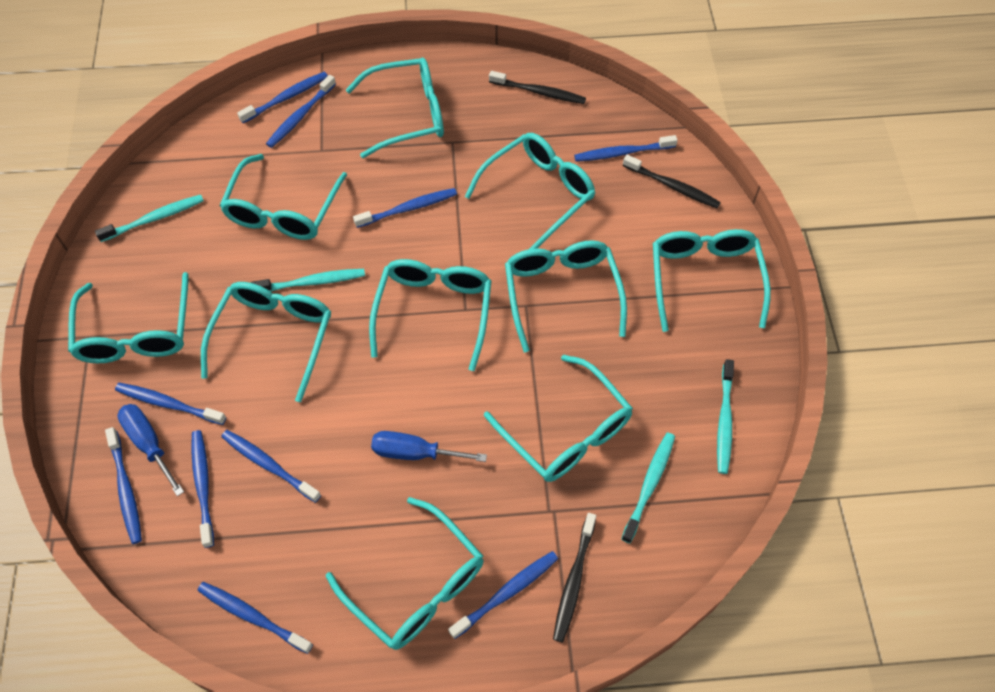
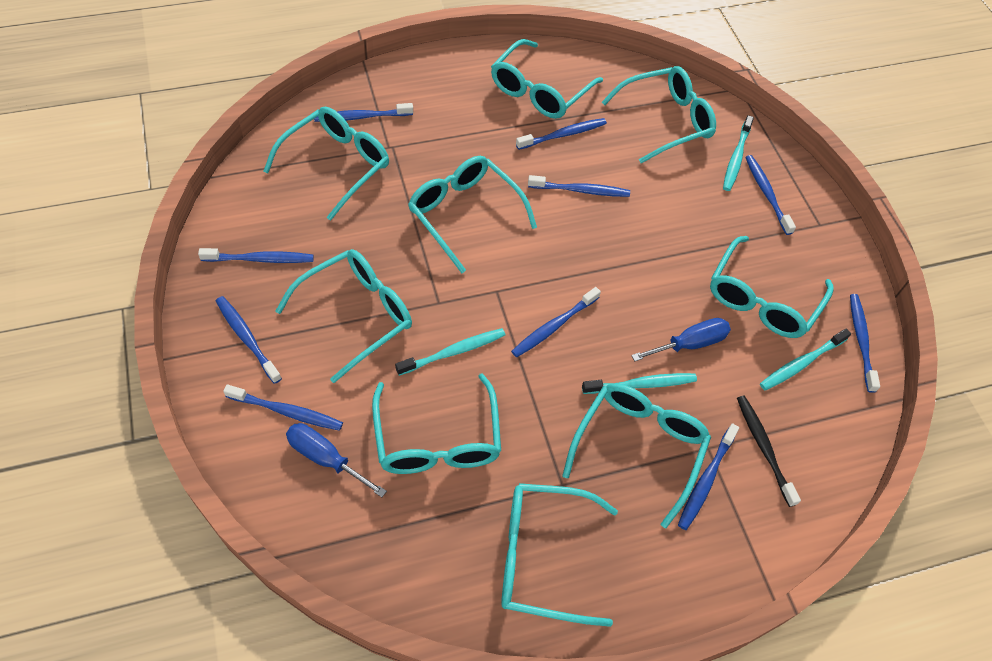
black toothbrush: [489,71,586,104] [553,513,596,642] [623,155,721,208] = 3 -> [737,396,801,507] = 1
turquoise glasses: [68,272,189,363] [201,282,331,402] [219,154,347,240] [326,497,483,650] [346,58,444,158] [369,259,491,371] [465,133,595,249] [484,355,633,482] [505,240,627,352] [653,229,771,332] = 10 -> [263,107,389,221] [275,249,412,383] [372,373,501,474] [408,156,537,273] [491,39,603,119] [501,483,618,627] [562,384,711,528] [602,66,716,163] [710,236,834,338] = 9

